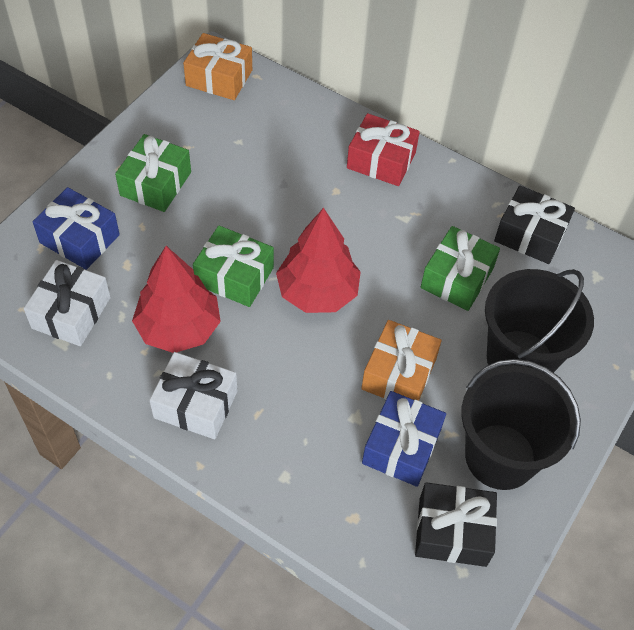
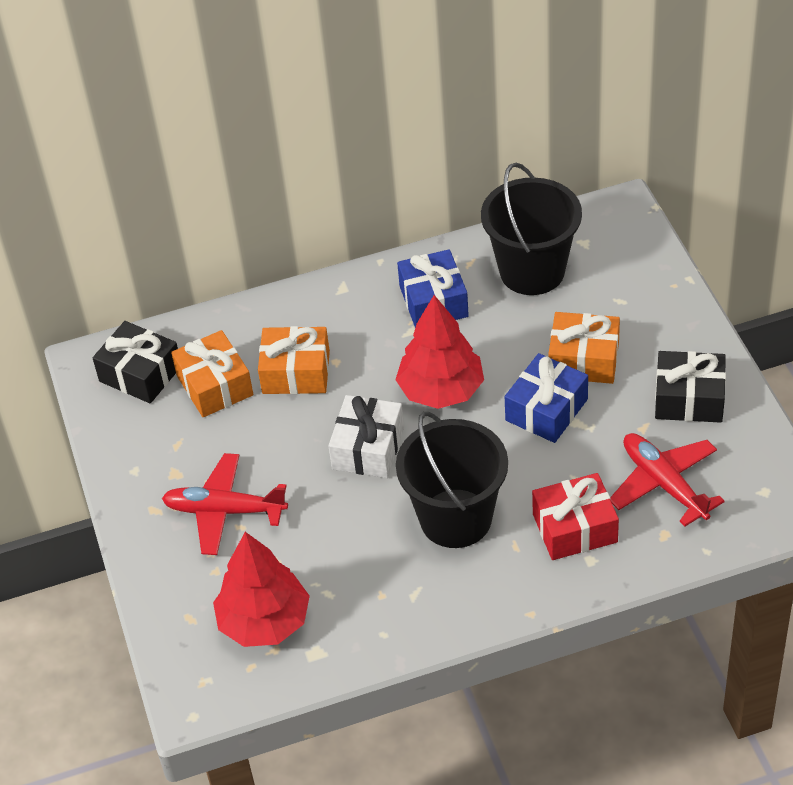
green gift: [115,134,191,212] [193,226,274,307] [421,226,500,311] = 3 -> none = 0
orange gift: [183,33,252,100] [361,320,442,401] = 2 -> [171,330,253,417] [258,326,330,394] [548,312,620,384] = 3
red plane: none = 0 -> [162,453,288,555] [610,433,725,527] = 2
white gift: [24,260,111,346] [149,352,238,439] = 2 -> [328,395,404,478] = 1

